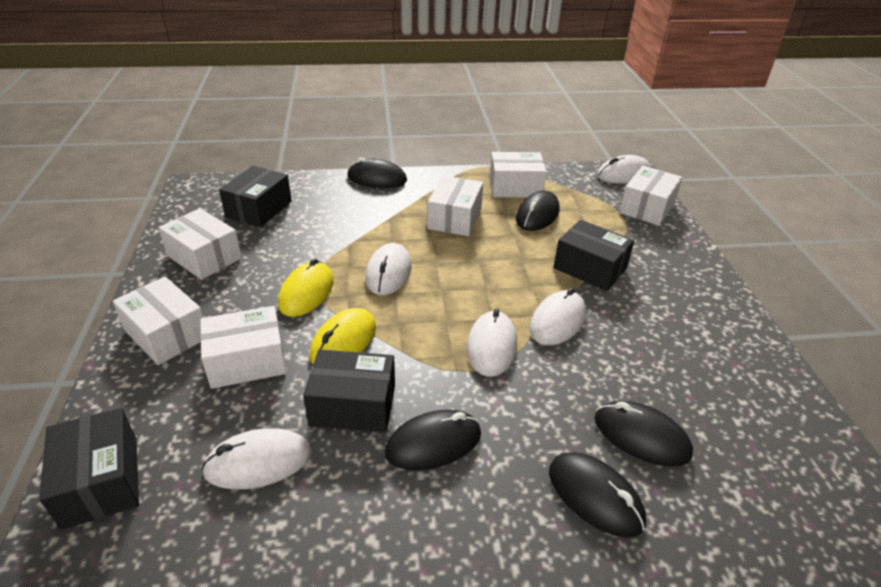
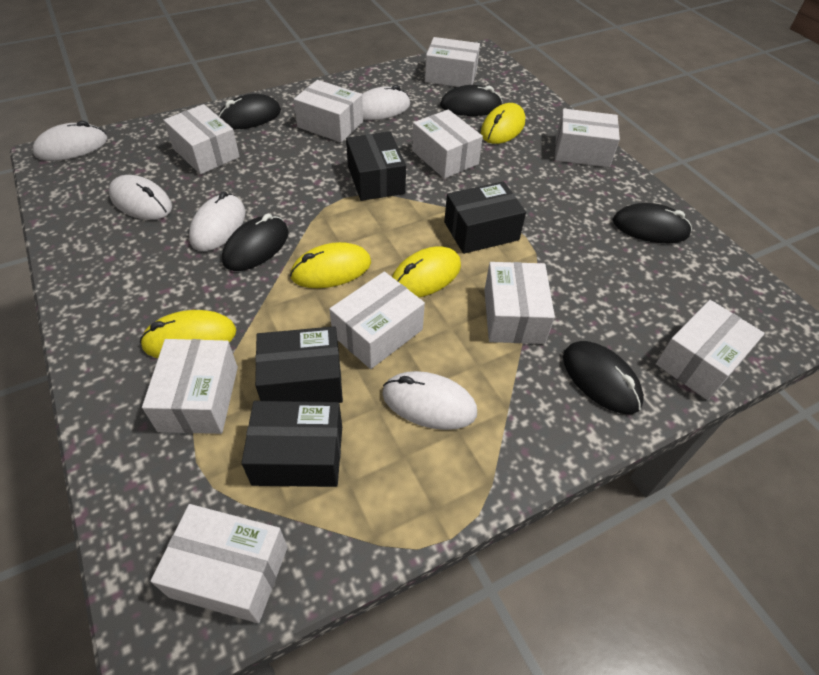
white box: [113,276,204,365] [158,208,242,280] [200,306,287,389] [427,175,483,236] [489,152,547,198] [619,166,682,226] = 6 -> [142,339,238,434] [151,504,288,623] [164,104,240,174] [294,80,363,143] [329,271,425,369] [412,109,483,179] [425,37,480,87] [484,262,555,344] [555,109,620,167] [656,300,765,400] = 10
yellow mouse: [278,258,334,317] [310,308,376,364] = 2 -> [140,310,236,358] [290,242,371,288] [392,246,461,297] [481,103,525,144] = 4

